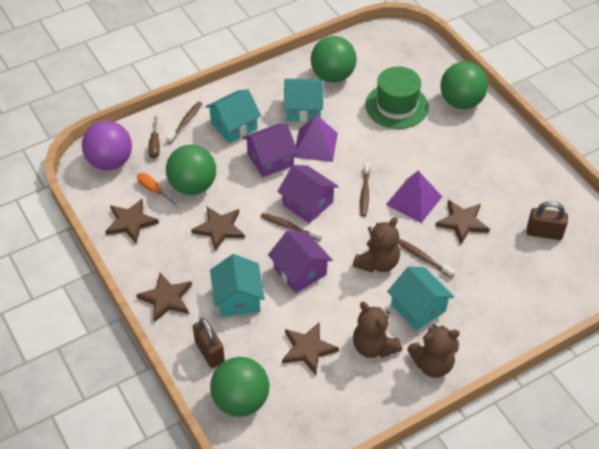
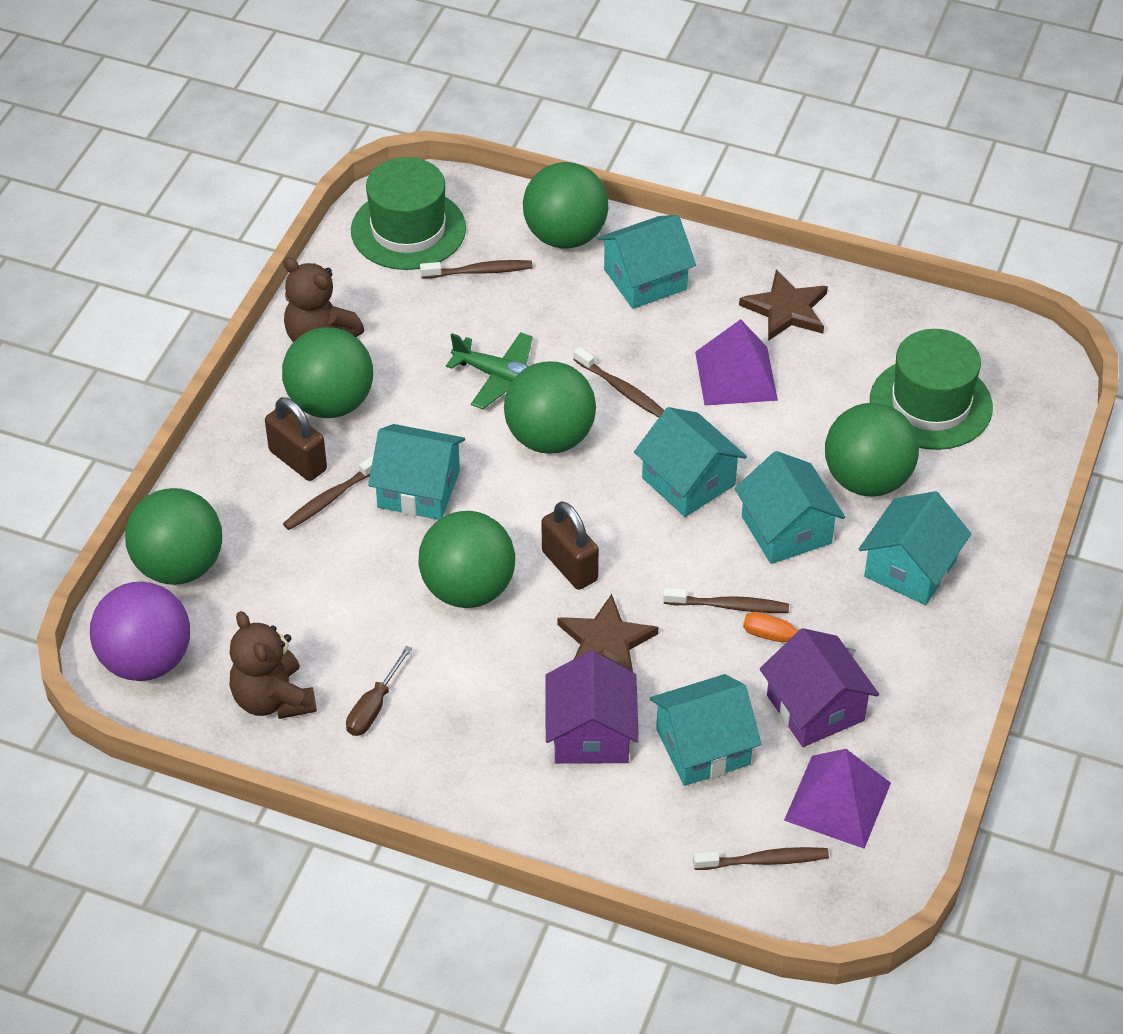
brown star: [105,199,159,243] [136,273,192,322] [191,207,245,251] [282,322,339,375] [435,200,490,244] = 5 -> [558,594,658,672] [739,270,828,341] = 2
brown teddy bear: [353,217,400,273] [353,302,402,358] [407,324,460,378] = 3 -> [229,611,317,719] [283,257,364,342] = 2
brown toothbrush: [166,101,202,144] [260,213,322,241] [360,162,370,217] [398,238,455,278] = 4 -> [283,455,374,530] [420,260,533,279] [573,347,664,417] [663,588,789,613] [693,847,829,870] = 5
green ball: [166,145,216,195] [210,357,270,417] [311,36,357,83] [441,62,488,109] = 4 -> [125,488,222,585] [282,327,373,418] [418,511,515,608] [504,361,596,454] [523,162,608,248] [825,403,919,497] = 6
green hat: [365,66,429,129] = 1 -> [351,157,466,270] [870,329,993,450] = 2
green plane: none = 0 -> [446,332,533,409] = 1
purple house: [243,124,298,177] [268,230,333,293] [277,165,339,223] = 3 -> [545,651,639,764] [760,628,879,747] = 2
turquoise house: [205,89,261,143] [210,254,265,317] [284,79,324,122] [387,266,454,331] = 4 -> [368,424,465,520] [597,215,696,309] [634,407,747,517] [650,674,762,786] [734,451,845,564] [859,491,971,605] = 6

